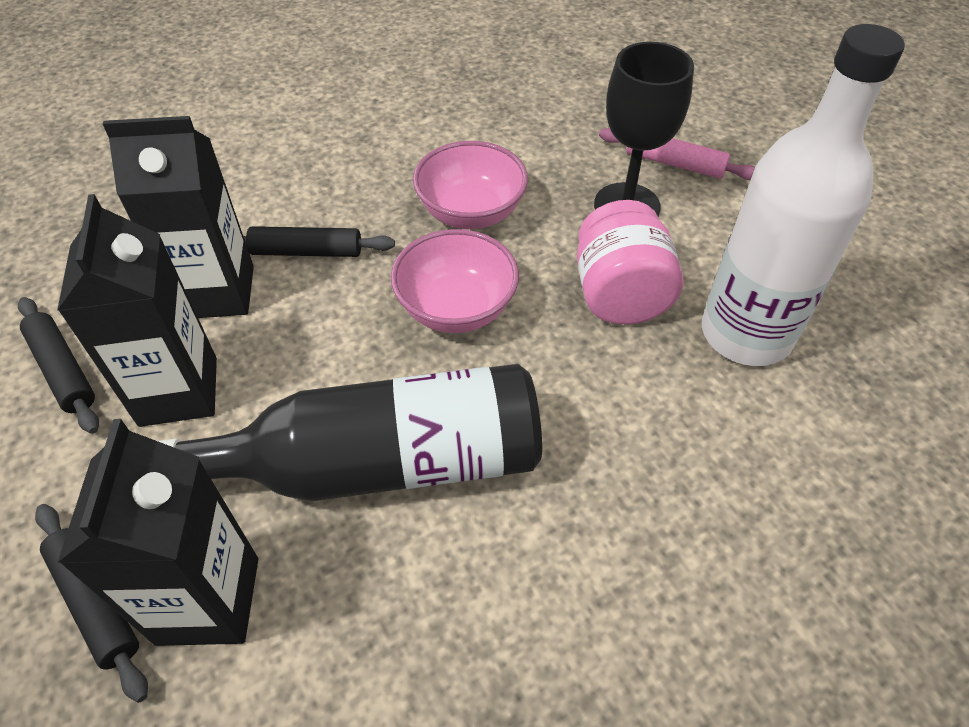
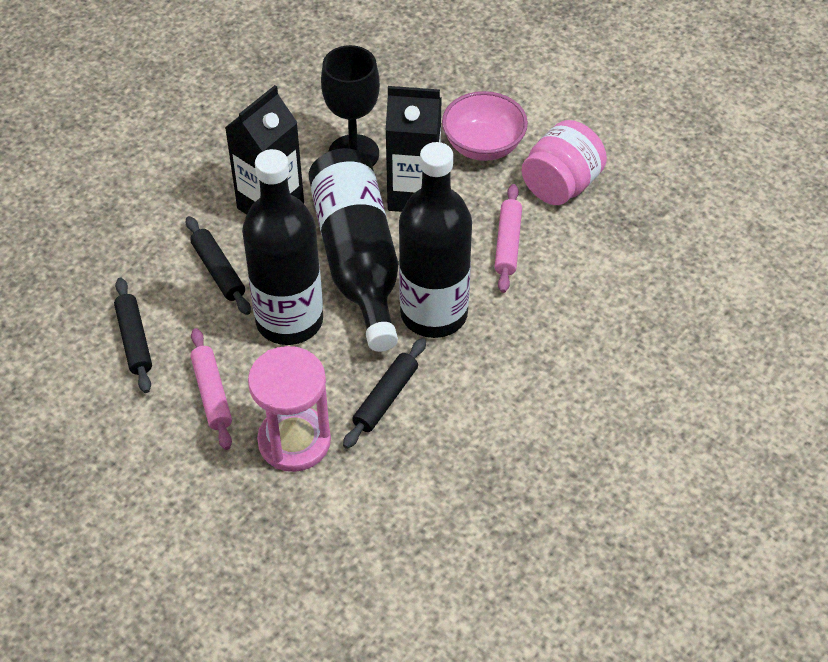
black bottle: [158,364,542,501] = 1 -> [242,149,323,345] [309,149,398,352] [399,142,472,338] = 3
black carton: [57,194,217,427] [57,419,258,646] [103,116,254,318] = 3 -> [225,85,304,215] [385,86,442,212] = 2
pink bowl: [391,229,519,333] [413,141,528,229] = 2 -> [442,91,528,161] = 1
pink hourglass: none = 0 -> [248,346,331,472] = 1
pink rolling pin: [599,128,755,180] = 1 -> [190,328,232,450] [495,184,522,293] = 2
white bottle: [702,24,905,366] = 1 -> none = 0

